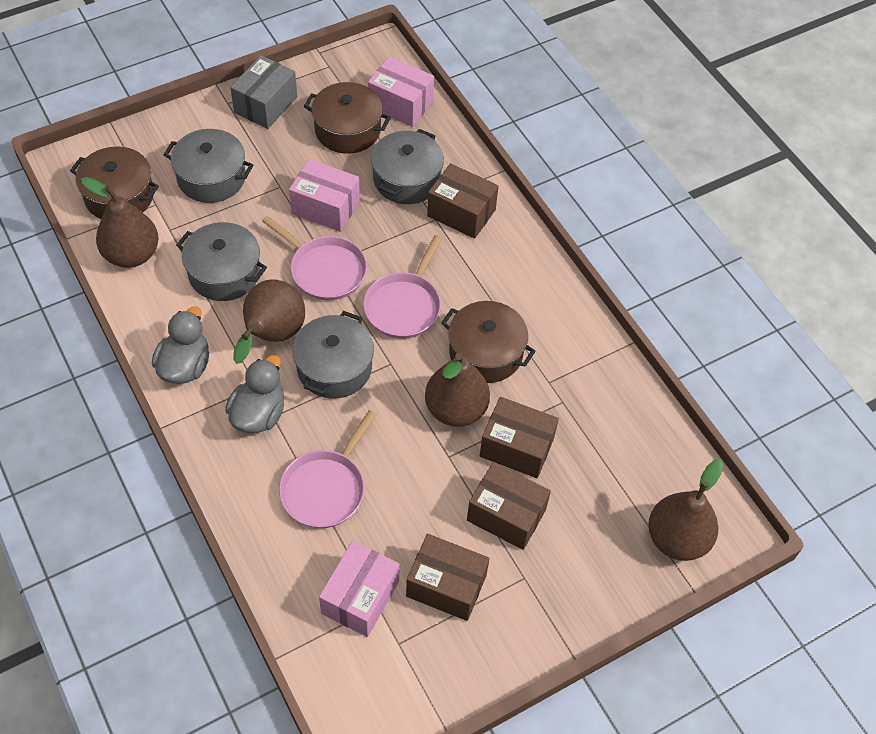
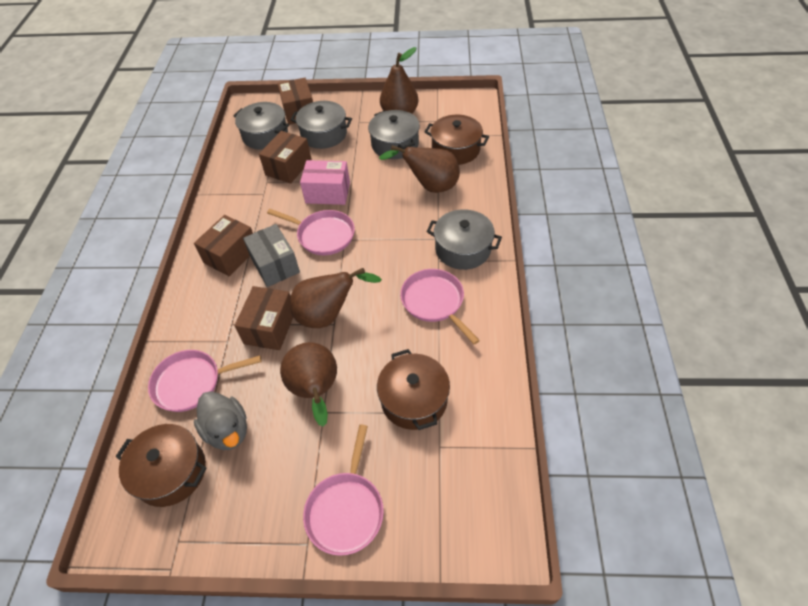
grey duck: [152,306,209,384] [225,355,284,433] = 2 -> [194,391,247,450] = 1
pink box: [289,159,360,232] [319,541,400,637] [368,56,434,127] = 3 -> [300,160,350,205] = 1
pink pan: [262,216,367,300] [279,410,377,528] [363,235,442,339] = 3 -> [148,350,261,412] [267,209,355,255] [303,424,384,556] [400,269,480,344] = 4

